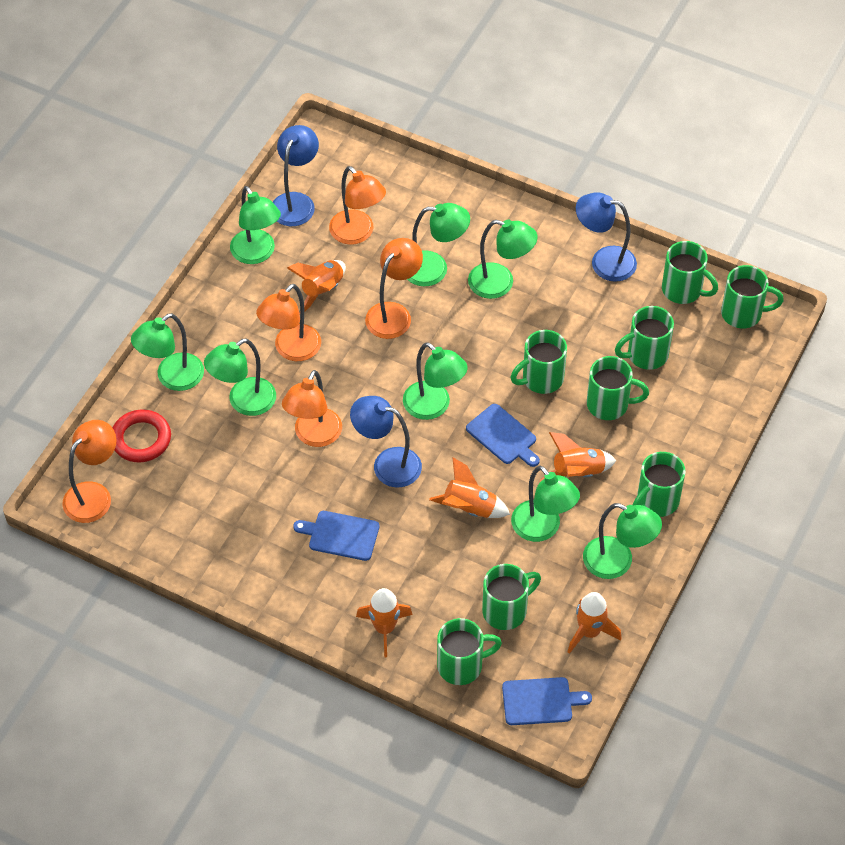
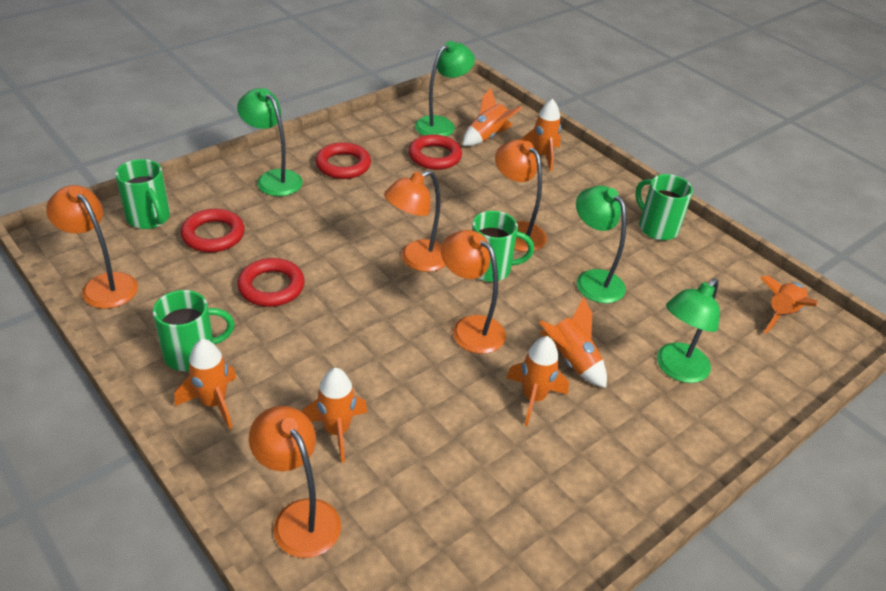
blue cutting board: [293,511,379,561] [466,404,540,467] [502,677,592,725] = 3 -> none = 0
blue lamp: [273,125,319,226] [350,396,422,487] [576,193,637,282] = 3 -> none = 0
green lamp: [131,313,204,391] [204,339,276,416] [230,186,281,264] [403,342,468,420] [407,203,470,286] [468,220,538,299] [511,466,580,542] [583,503,662,579] = 8 -> [237,88,303,196] [415,41,475,137] [576,186,626,303] [657,278,720,383] = 4
green mug: [437,618,502,685] [482,564,541,630] [511,330,567,394] [587,356,649,420] [615,306,674,370] [633,452,686,517] [662,241,718,304] [721,265,784,328] = 8 -> [115,159,170,229] [153,290,235,371] [472,211,534,282] [635,174,693,240] = 4
orange rocket: [287,260,346,314] [356,588,413,657] [429,457,510,518] [539,432,616,482] [568,592,621,654] = 5 -> [175,339,237,429] [302,368,368,463] [462,88,523,146] [507,336,569,426] [520,99,561,171] [539,297,607,388] [761,276,818,334] = 7
red ring: [113,410,171,462] = 1 -> [181,209,245,252] [237,258,305,307] [316,142,371,179] [409,134,462,170] = 4

